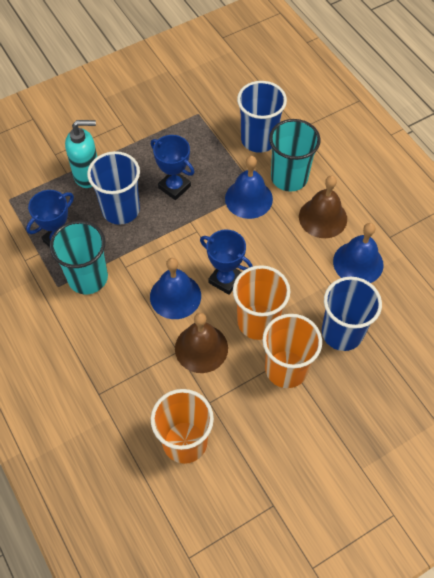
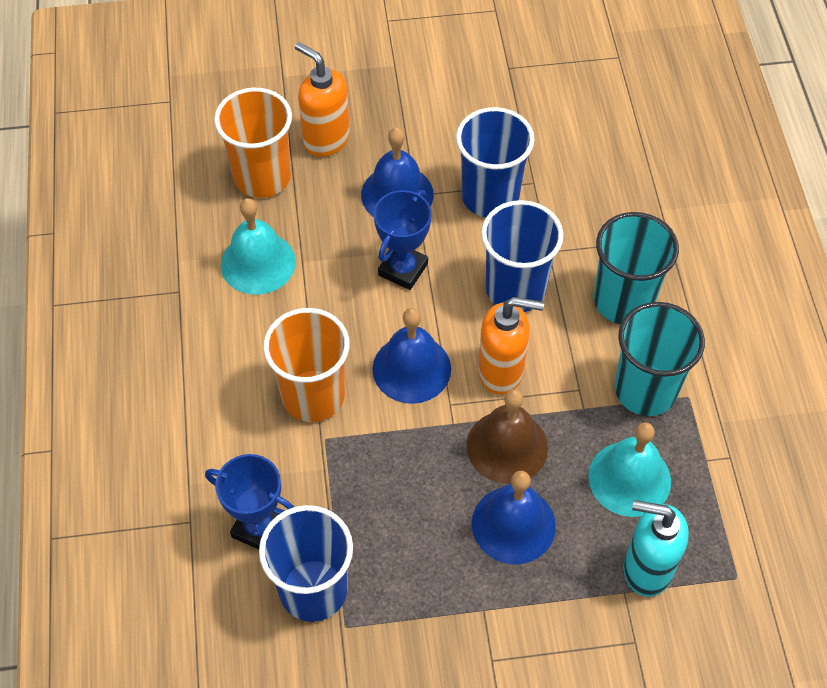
blue trophy: [26,190,74,247] [151,135,194,200] [200,230,253,295] = 3 -> [205,454,294,549] [374,190,432,290] = 2
brown bell: [175,313,228,373] [299,176,347,238] = 2 -> [467,389,548,484] = 1
orange cup: [151,389,214,464] [233,265,290,340] [263,314,322,388] = 3 -> [214,88,292,198] [263,308,350,422] = 2
orange soap dispenser: none = 0 -> [295,42,350,157] [478,297,544,395] = 2
turquoise bell: none = 0 -> [221,198,296,295] [588,423,671,517] = 2

